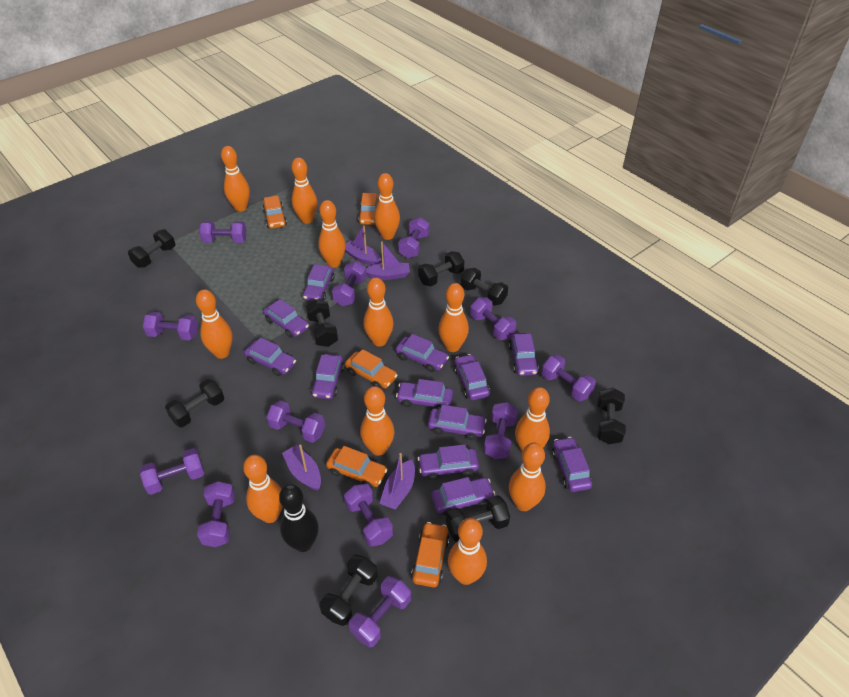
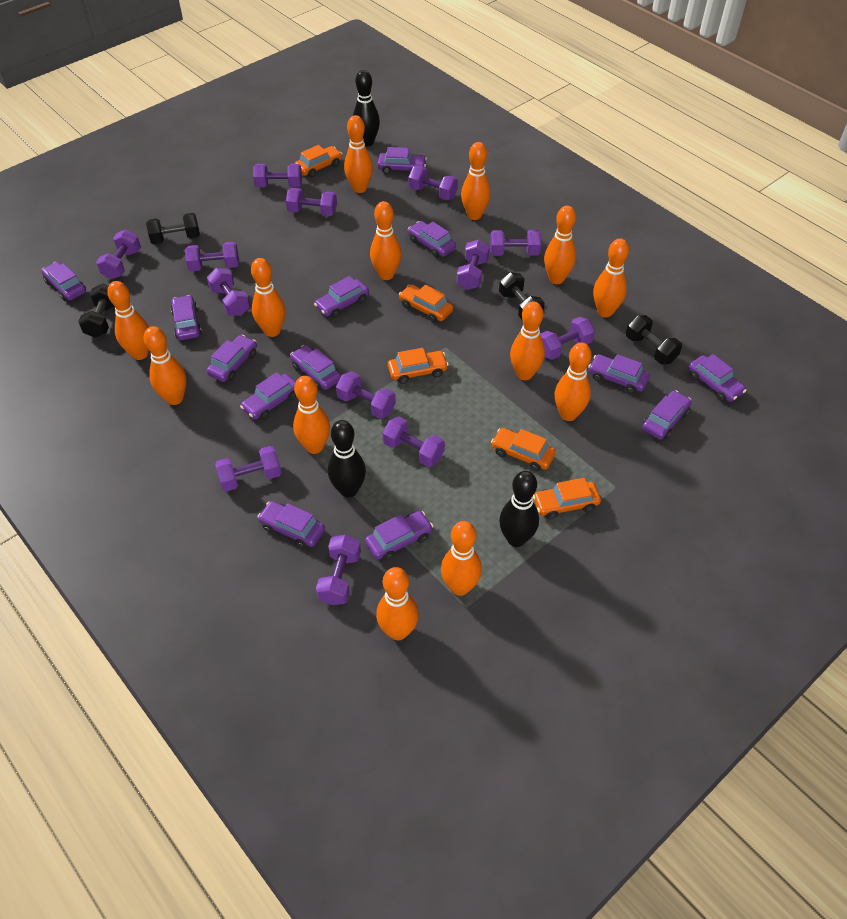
black bowling pin: [279,484,319,552] = 1 -> [328,420,366,498] [353,70,380,146] [499,471,539,547] = 3
black dumbbell: [128,229,175,268] [165,379,224,427] [306,299,338,347] [320,555,378,626] [418,251,465,287] [446,495,510,542] [461,268,508,306] [597,388,626,444] = 8 -> [78,284,115,338] [146,213,200,244] [499,272,545,321] [626,315,682,364] = 4
orange bowling pin: [196,289,233,359] [221,146,250,212] [243,455,283,523] [291,158,317,224] [318,200,346,268] [360,386,395,456] [363,277,394,347] [374,173,400,240] [438,283,469,352] [448,518,487,585] [509,443,546,511] [515,387,550,452] = 12 -> [107,281,149,360] [144,326,187,405] [251,258,285,337] [293,376,330,454] [344,115,373,193] [370,201,401,280] [376,567,419,640] [441,521,482,596] [461,142,491,220] [510,302,545,380] [544,206,576,284] [555,343,592,421] [593,238,629,317] = 13
purple boat: [282,445,321,491] [345,226,381,266] [366,241,410,280] [379,453,415,510] = 4 -> none = 0
purple car: [244,337,296,376] [263,299,309,338] [303,264,334,301] [311,354,344,399] [396,334,449,372] [396,379,453,409] [418,444,479,480] [428,405,487,440] [431,477,495,516] [454,354,490,400] [509,333,539,376] [552,437,592,492] = 12 -> [41,262,86,301] [170,295,202,340] [207,335,257,382] [240,372,296,420] [257,501,325,549] [290,345,341,390] [314,276,369,318] [365,511,433,561] [378,147,427,174] [408,221,456,258] [588,354,650,394] [642,390,692,440] [688,354,747,402] = 13
purple dumbbell: [140,448,204,495] [143,312,198,340] [197,481,235,547] [200,221,247,243] [267,400,325,443] [332,261,367,306] [344,484,393,547] [349,576,411,647] [398,217,429,258] [470,297,516,340] [484,402,518,459] [541,355,596,401] = 12 -> [96,230,141,279] [185,242,239,271] [207,268,250,316] [215,446,281,492] [253,164,302,187] [286,188,337,216] [316,535,361,605] [336,371,396,419] [383,417,445,467] [408,166,458,200] [457,240,490,290] [490,230,541,256] [540,317,595,360] = 13

